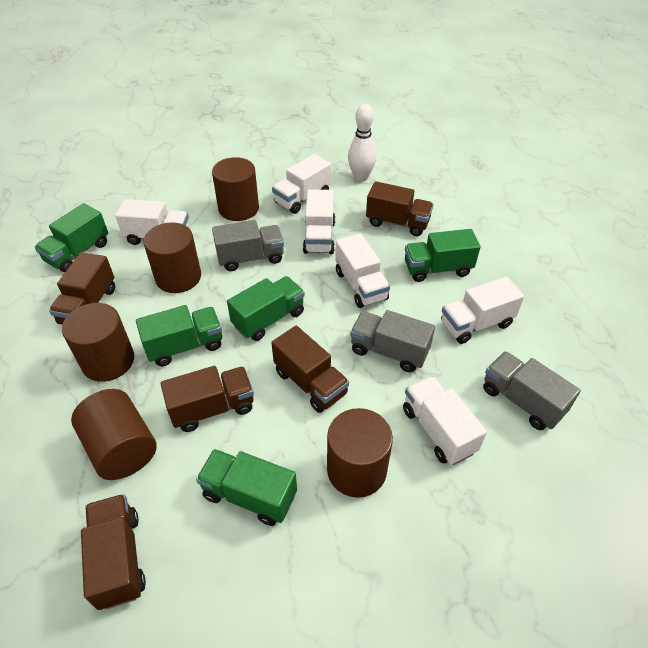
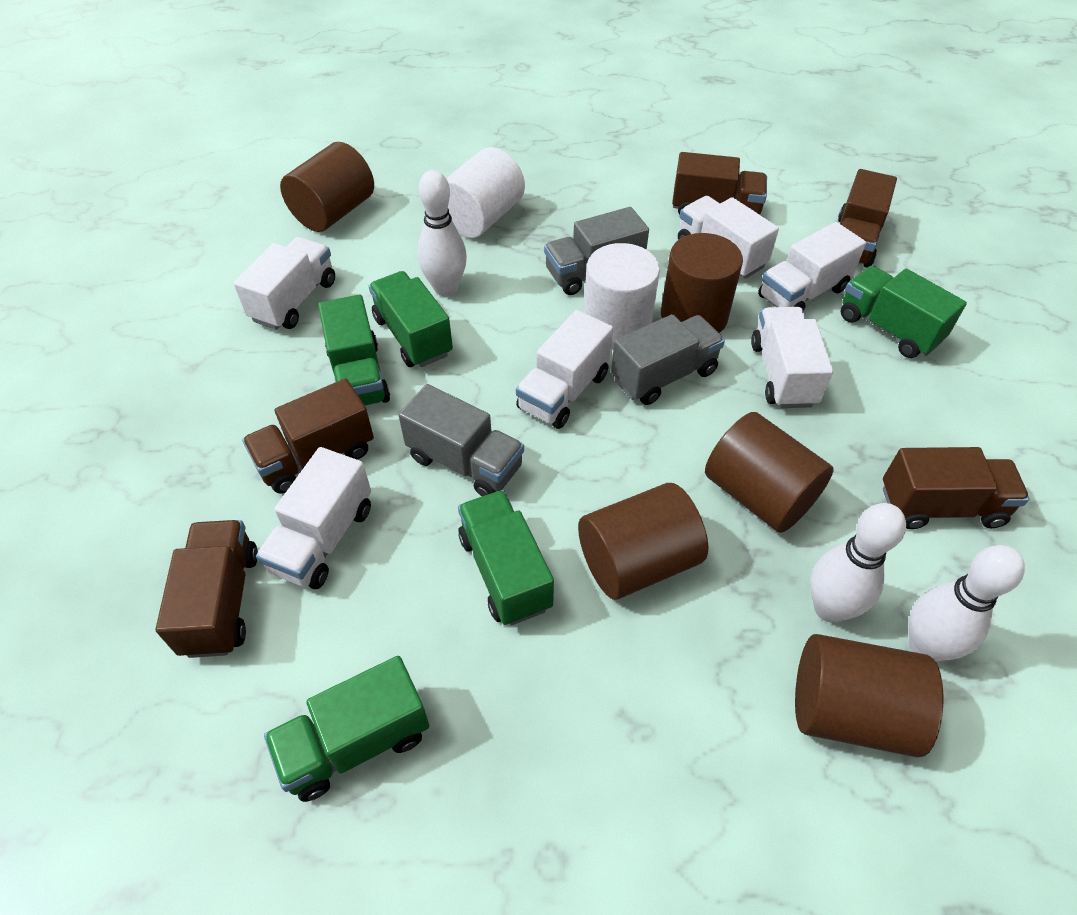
white bowling pin: [348,104,376,182] = 1 -> [417,170,467,296] [810,503,906,623] [909,545,1025,661] = 3
white cylinder: none = 0 -> [446,147,525,238] [584,243,660,350] = 2

